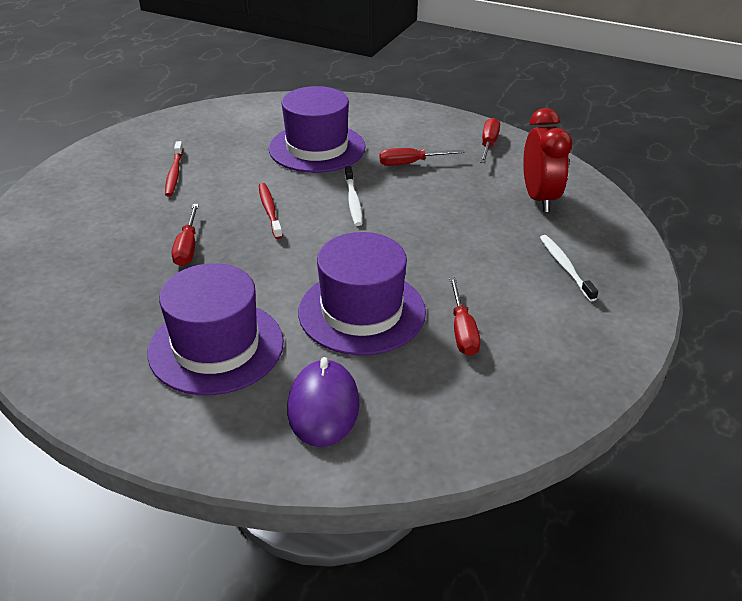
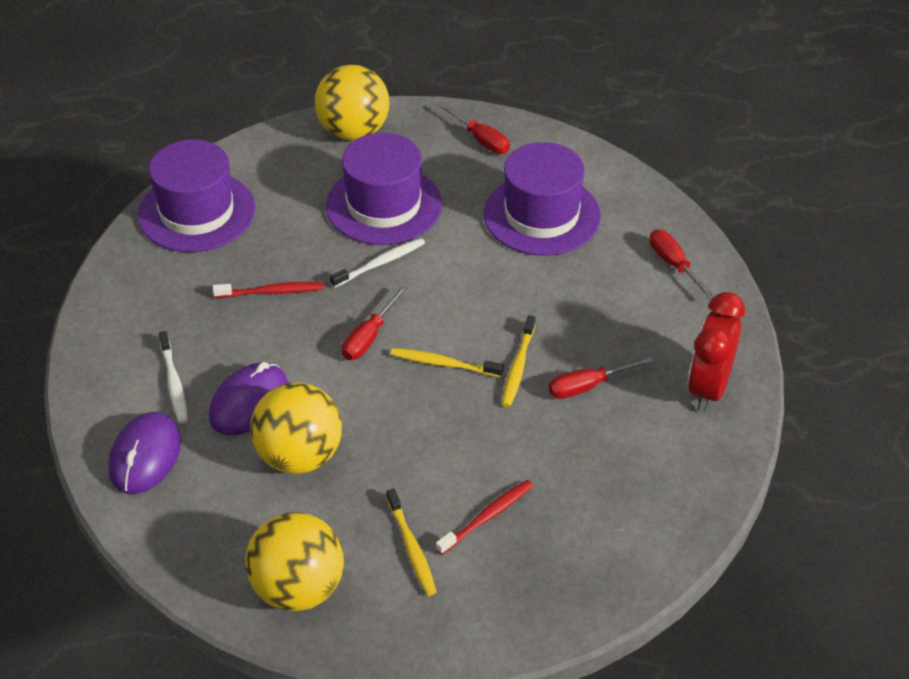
purple mouse: [287,357,360,447] = 1 -> [108,412,181,494] [209,362,288,435] = 2
yellow ball: none = 0 -> [245,512,344,611] [250,382,342,474] [314,65,389,140] = 3
yellow toothbrush: none = 0 -> [386,488,437,596] [390,348,503,377] [502,315,536,407] = 3

